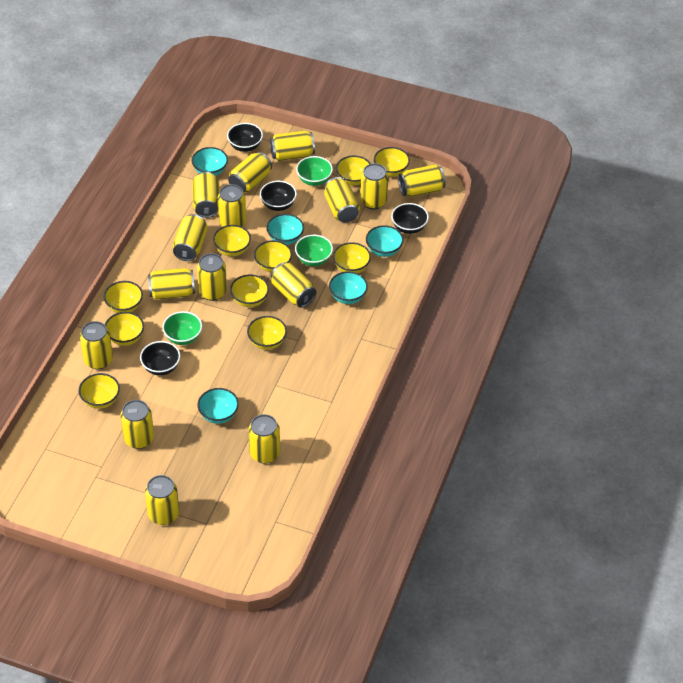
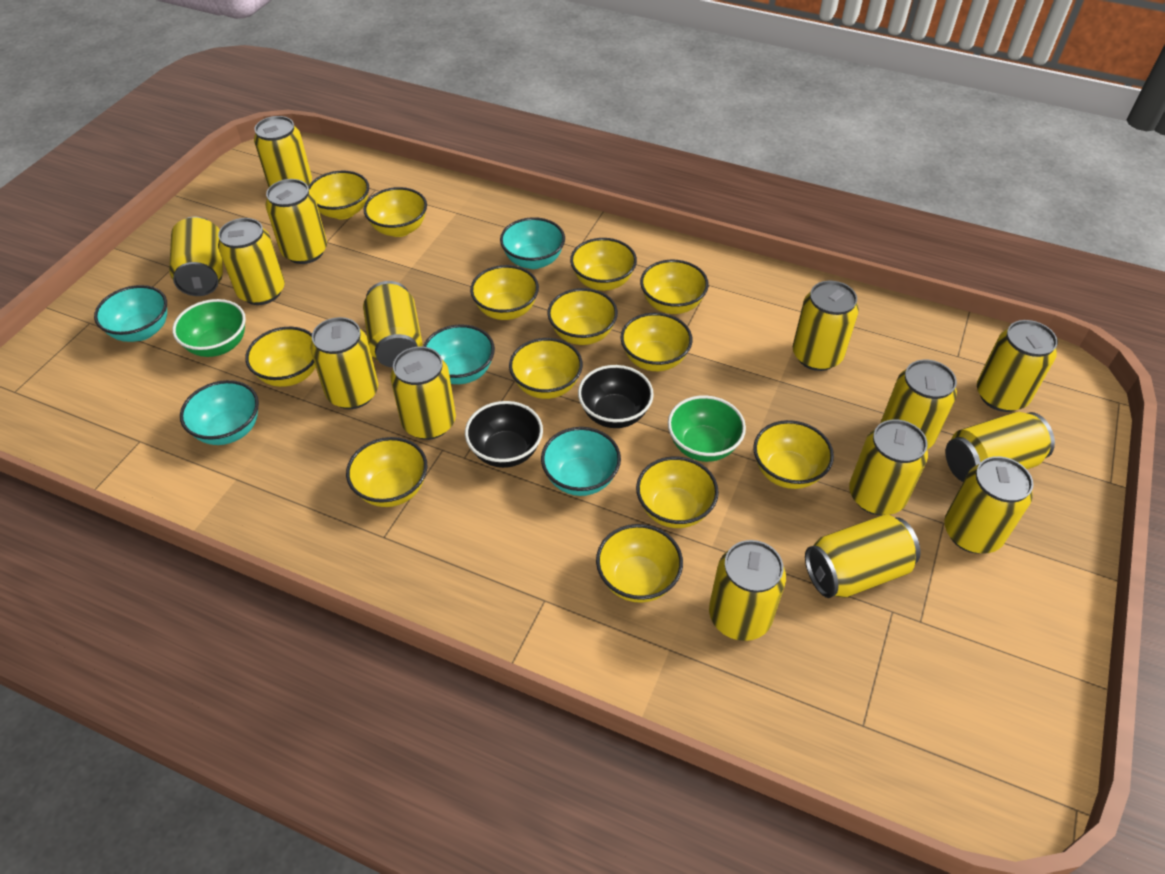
black bowl: [140,341,180,376] [227,123,263,152] [260,181,297,211] [391,203,429,234] = 4 -> [465,401,543,468] [578,365,654,428] = 2
green bowl: [162,311,202,345] [295,235,333,266] [296,156,333,186] = 3 -> [172,299,246,357] [668,395,746,462] = 2
yellow bowl: [79,373,120,409] [104,281,143,313] [105,312,144,346] [213,225,251,256] [230,275,269,307] [247,316,287,350] [254,240,292,272] [333,242,371,273] [336,156,371,185] [374,147,410,177] = 10 -> [245,327,316,387] [308,170,369,219] [346,437,427,507] [364,187,427,237] [470,265,539,320] [509,338,583,399] [547,288,618,345] [570,238,637,291] [596,524,683,603] [621,313,693,371] [636,457,719,528] [640,260,709,314] [753,420,834,489] = 13

